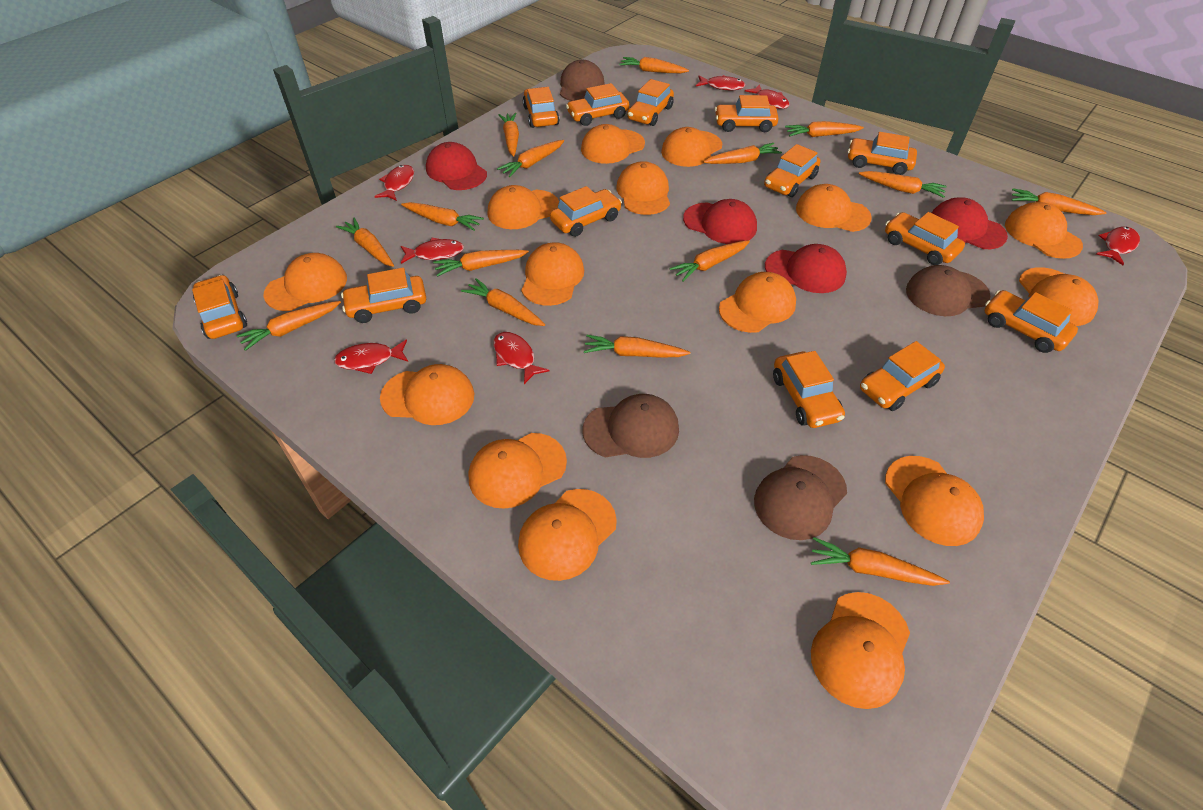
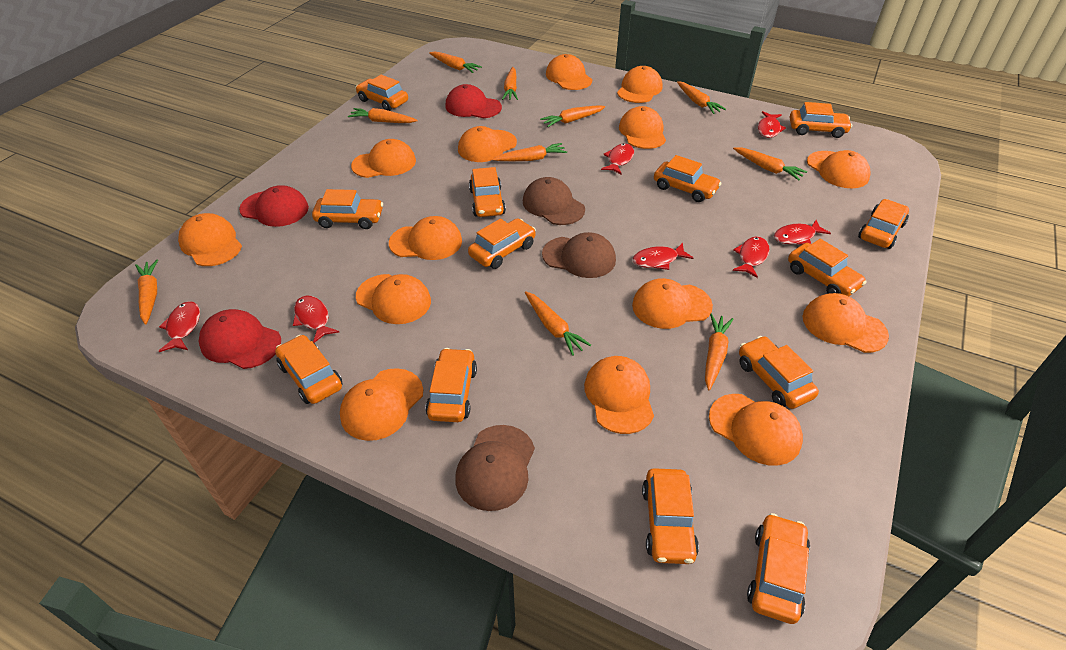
brown cap: [560,60,604,101] [583,394,679,458] [754,455,847,540] [906,265,990,316] = 4 -> [455,425,535,511] [523,177,585,225] [542,232,616,278] = 3
orange cap: [263,253,347,311] [380,364,475,425] [469,433,567,509] [488,185,559,229] [518,489,617,581] [521,242,584,306] [581,124,645,164] [616,161,670,215] [661,127,722,167] [719,272,796,333] [796,184,872,232] [811,592,910,709] [885,456,984,546] [1005,202,1083,259] [1019,267,1099,326] = 15 -> [178,213,242,266] [340,368,423,441] [351,139,416,178] [356,274,431,324] [389,216,462,260] [458,126,517,162] [546,54,593,90] [584,356,654,434] [617,66,663,103] [619,106,666,149] [632,278,713,329] [709,394,803,466] [803,293,889,353] [807,150,871,188] = 14
orange carrot: [237,301,341,351] [336,218,394,267] [401,202,484,231] [433,250,529,277] [461,278,545,326] [497,140,564,177] [499,113,519,157] [584,335,691,357] [619,57,689,73] [670,240,750,282] [704,143,782,164] [785,121,864,137] [811,537,950,586] [859,171,947,198] [1012,188,1107,215] = 15 -> [135,260,158,324] [348,108,418,123] [429,52,482,73] [492,143,567,161] [502,67,518,100] [525,291,591,356] [540,105,605,127] [677,81,726,114] [705,314,733,390] [733,147,807,180] = 10
red cap: [426,142,487,190] [683,199,757,244] [765,244,847,293] [932,197,1008,249] = 4 -> [199,309,281,369] [239,185,309,227] [445,84,502,118] = 3

